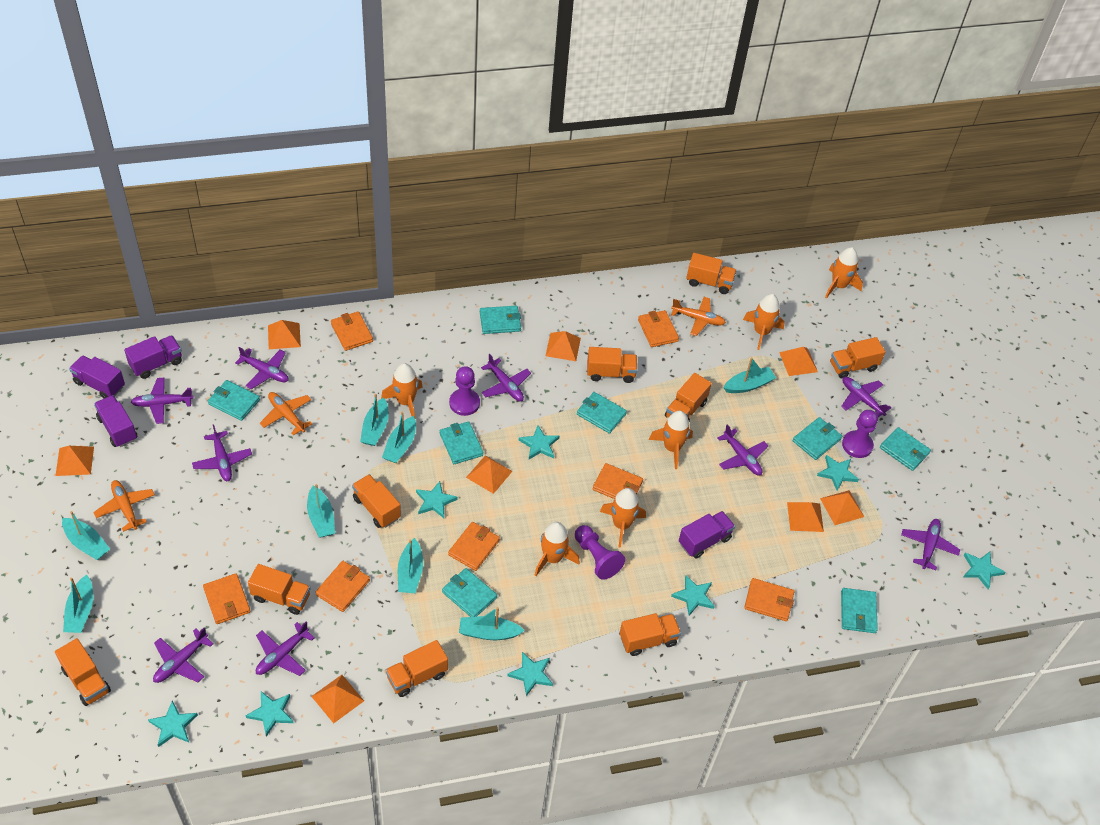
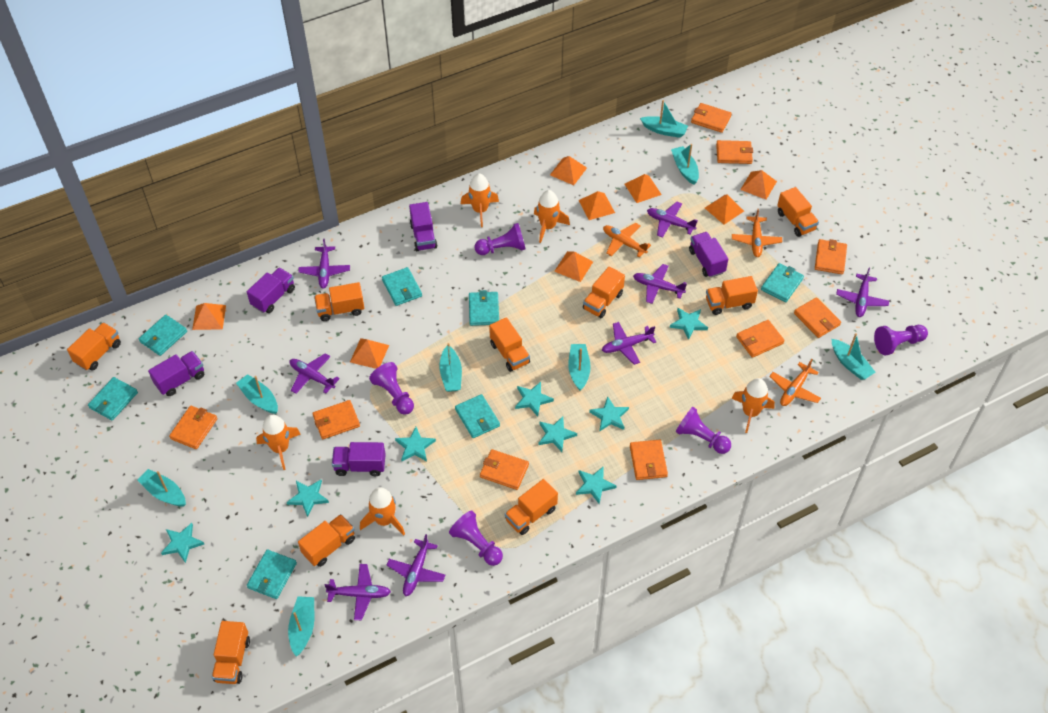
orange rocket: [381,363,423,418] [535,522,580,576] [600,488,646,548] [649,411,693,469] [743,294,785,350] [825,247,863,298] = 6 -> [256,415,301,470] [360,487,405,535] [461,174,499,227] [534,190,570,243] [732,378,775,433] = 5
orange wallet: [203,573,251,624] [315,561,370,612] [331,311,373,351] [448,522,500,571] [593,463,643,499] [638,310,679,347] [744,578,794,621] = 7 -> [169,406,217,449] [312,400,360,439] [480,449,529,490] [630,440,668,480] [691,103,732,133] [716,140,753,164] [736,320,785,358] [794,297,841,338] [815,239,847,274] = 9
purple pawn: [449,366,480,416] [575,525,625,580] [842,410,878,458] = 3 -> [369,362,414,415] [449,510,503,566] [474,223,526,255] [676,407,731,454] [874,325,928,355] = 5
purple plane: [131,378,194,424] [153,627,214,683] [192,425,252,481] [235,347,289,389] [256,621,315,676] [481,354,531,401] [718,424,768,476] [841,377,891,417] [901,519,960,570] = 9 -> [289,353,340,394] [298,238,350,289] [324,564,391,620] [386,534,445,596] [602,322,656,365] [633,264,687,304] [647,202,698,238] [836,268,889,317] = 8
purple truck: [69,355,125,399] [94,395,137,447] [124,335,182,379] [679,511,735,559] = 4 -> [148,351,204,396] [247,268,295,313] [332,442,386,476] [409,202,437,251] [689,232,728,278] = 5
turquoise wallet: [208,380,260,421] [440,421,484,464] [442,568,497,617] [480,306,521,334] [577,392,627,434] [793,417,842,460] [841,588,878,633] [880,427,931,471] = 8 -> [88,377,138,421] [139,315,187,356] [247,549,297,599] [382,267,422,306] [455,394,500,438] [469,290,499,326] [761,263,804,302] = 7

